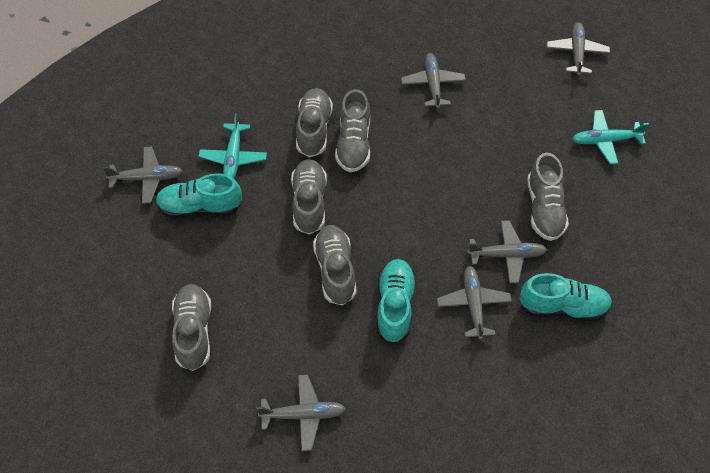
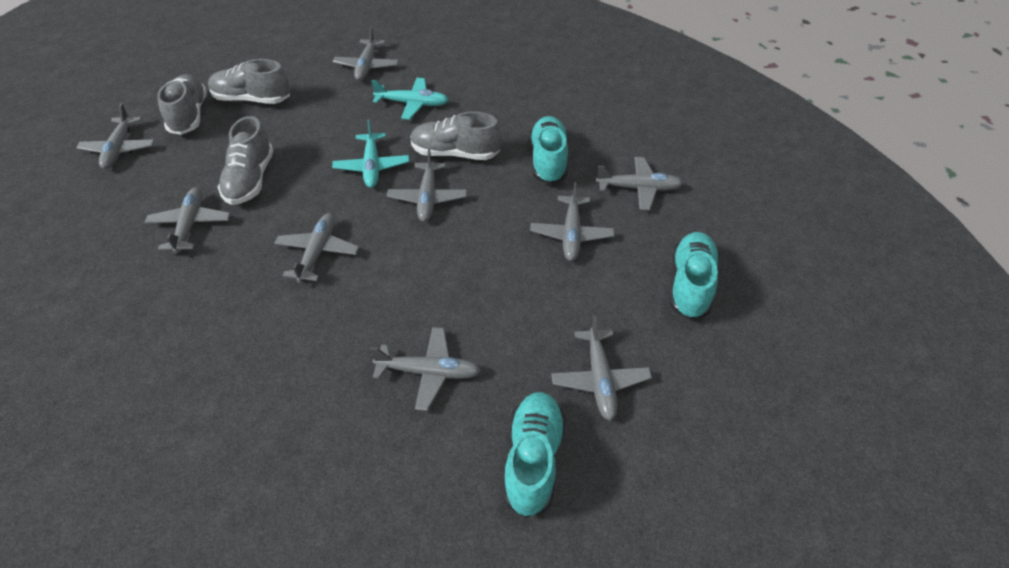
grey plane: [103,146,183,204] [256,375,346,451] [401,53,466,109] [437,266,512,340] [467,221,547,284] [547,22,610,76] = 6 -> [76,103,155,169] [144,187,231,254] [274,213,359,283] [333,27,399,81] [370,327,481,411] [387,148,467,222] [530,182,614,261] [551,315,652,421] [596,157,683,210] = 9
grey shoe: [172,284,211,371] [291,159,327,235] [296,88,333,157] [313,225,356,306] [335,89,370,172] [527,152,569,241] = 6 -> [157,74,207,135] [208,59,290,104] [218,116,274,205] [410,112,501,160] = 4

